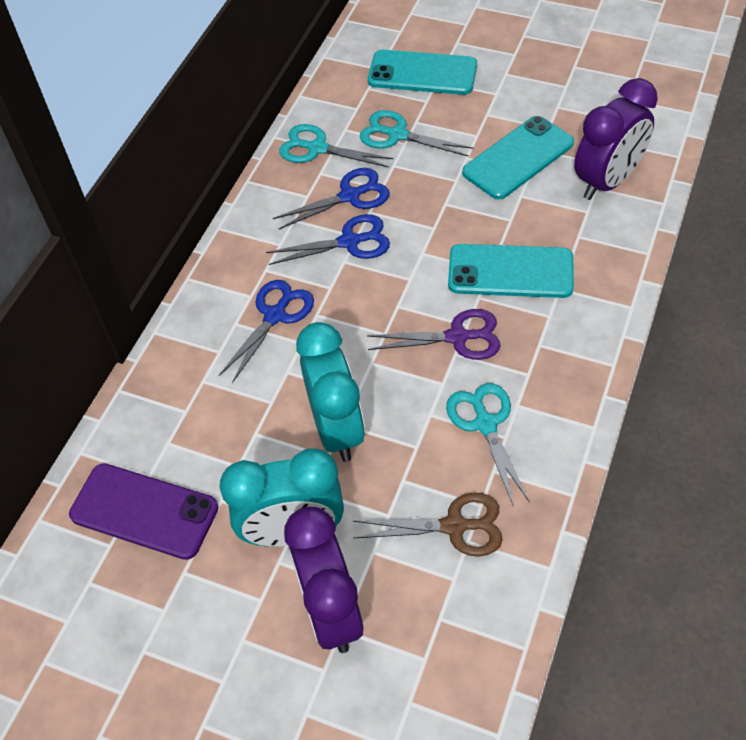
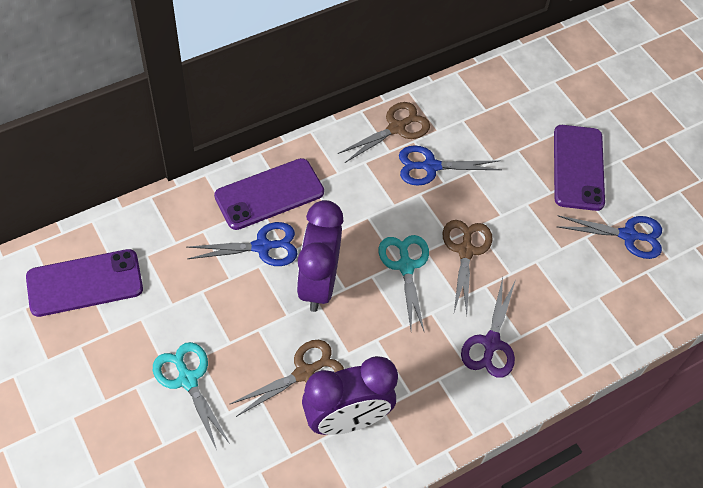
brown scissors: [353,493,503,557] = 1 -> [230,340,344,417] [338,102,430,163] [442,220,493,315] = 3
purple phone: [69,463,219,560] = 1 -> [26,249,143,317] [214,158,324,230] [554,125,605,211] = 3
turquoise clock: [220,448,344,547] [296,322,365,462] = 2 -> none = 0
turquoise phone: [368,50,477,95] [448,244,574,298] [462,116,574,199] = 3 -> none = 0
turquoise scissors: [279,124,393,167] [360,110,473,157] [446,383,530,505] = 3 -> [153,342,230,450] [379,235,429,331] = 2

